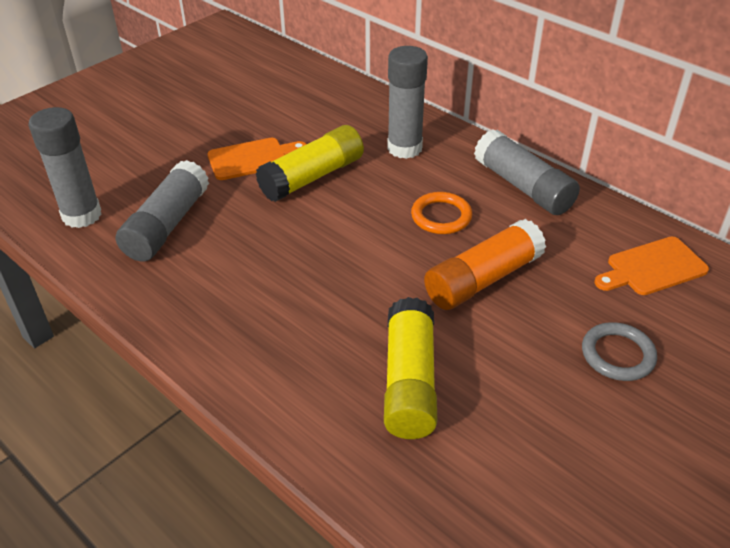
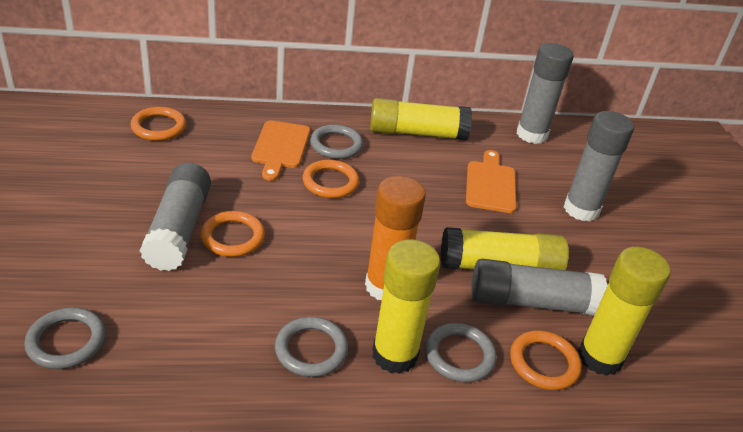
grey ring: [582,322,657,381] = 1 -> [24,307,106,369] [275,317,348,377] [310,124,363,159] [425,323,497,382] = 4
orange ring: [411,192,472,234] = 1 -> [131,107,186,141] [200,211,265,257] [302,160,359,198] [510,330,582,390] = 4
yellow glue stick: [256,125,364,202] [384,297,437,439] = 2 -> [370,98,472,140] [372,239,440,374] [441,227,569,270] [578,247,670,376] = 4

